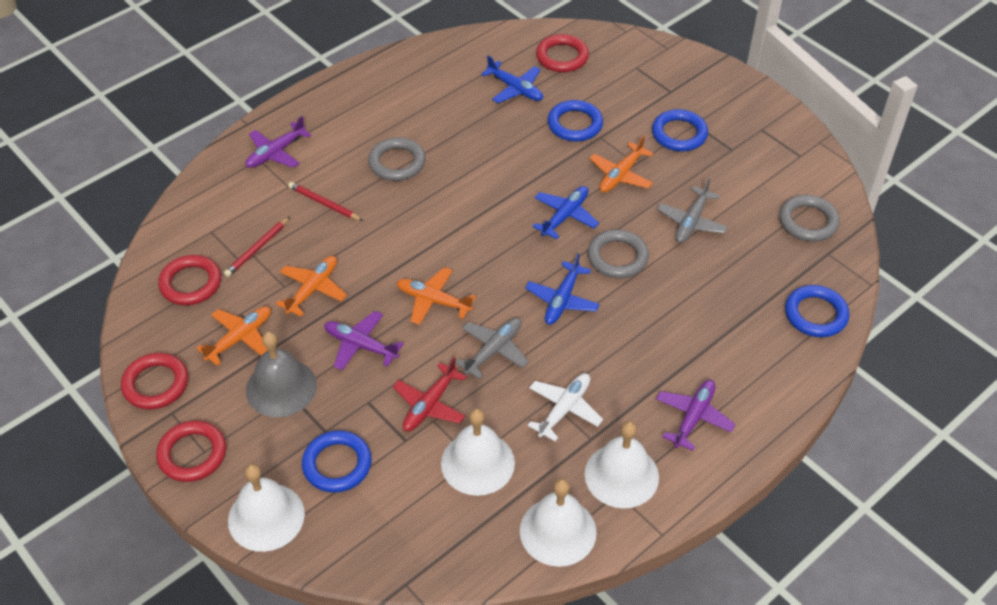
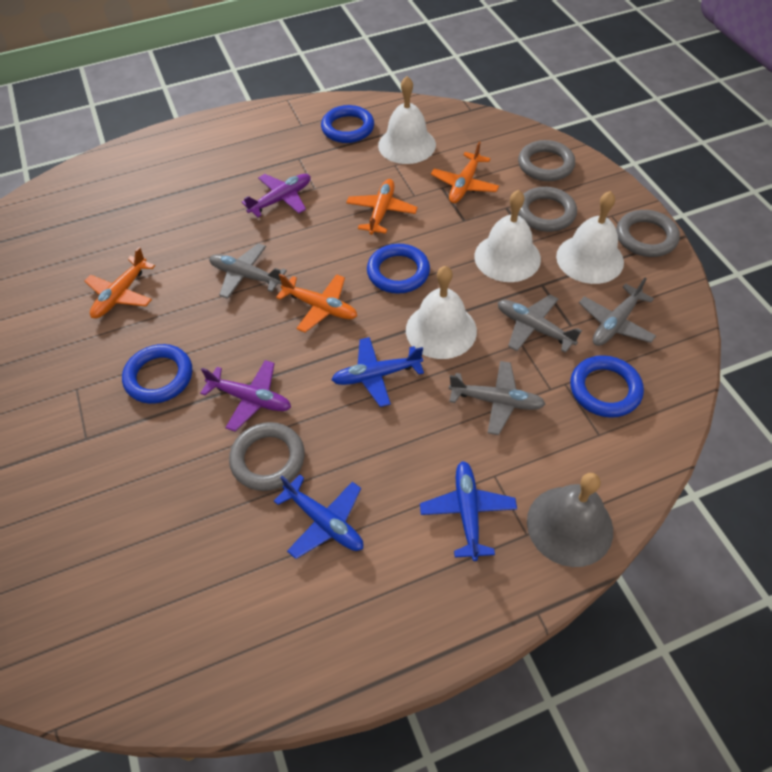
grey plane: [455,318,529,379] [657,178,728,243] = 2 -> [209,243,287,299] [449,361,546,435] [498,295,582,353] [579,278,656,346] = 4
grey ring: [368,137,426,181] [588,229,649,279] [779,195,840,242] = 3 -> [229,422,305,491] [518,140,575,181] [518,187,577,232] [616,210,680,257] = 4
purple plane: [246,116,311,168] [324,311,404,370] [656,380,736,451] = 3 -> [200,360,291,432] [242,174,311,217] = 2
red pencil: [224,217,290,277] [288,182,363,221] = 2 -> none = 0
red plane: [393,357,467,431] = 1 -> none = 0
red ring: [121,353,188,409] [156,420,226,482] [158,255,221,305] [536,34,589,72] = 4 -> none = 0
white plane: [528,373,603,441] = 1 -> none = 0

